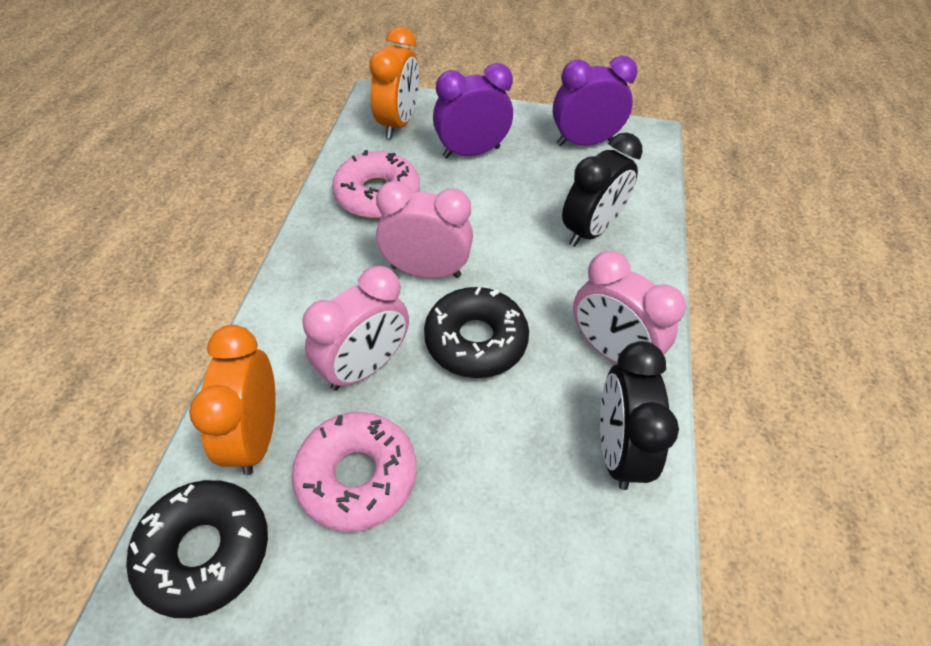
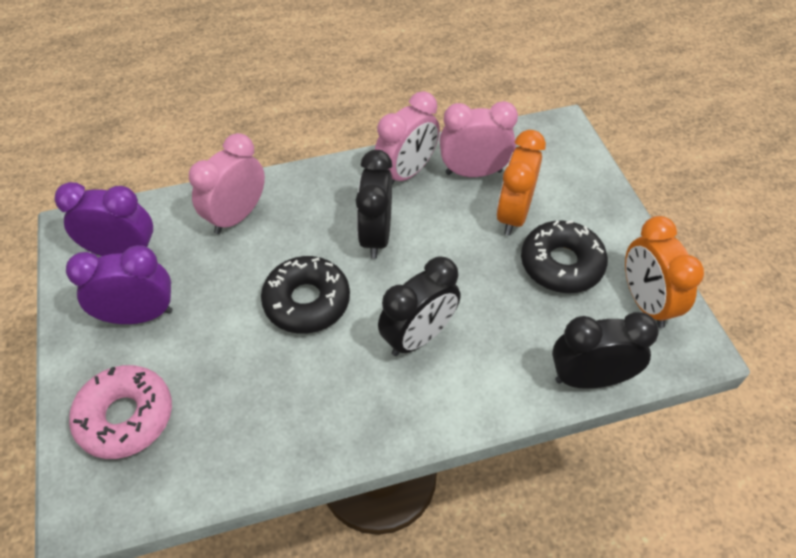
black clock: [562,133,643,247] [600,341,679,490] = 2 -> [356,150,393,259] [378,257,460,356] [552,312,659,389] = 3
pink donut: [292,412,416,532] [332,150,420,218] = 2 -> [69,365,172,459] = 1

